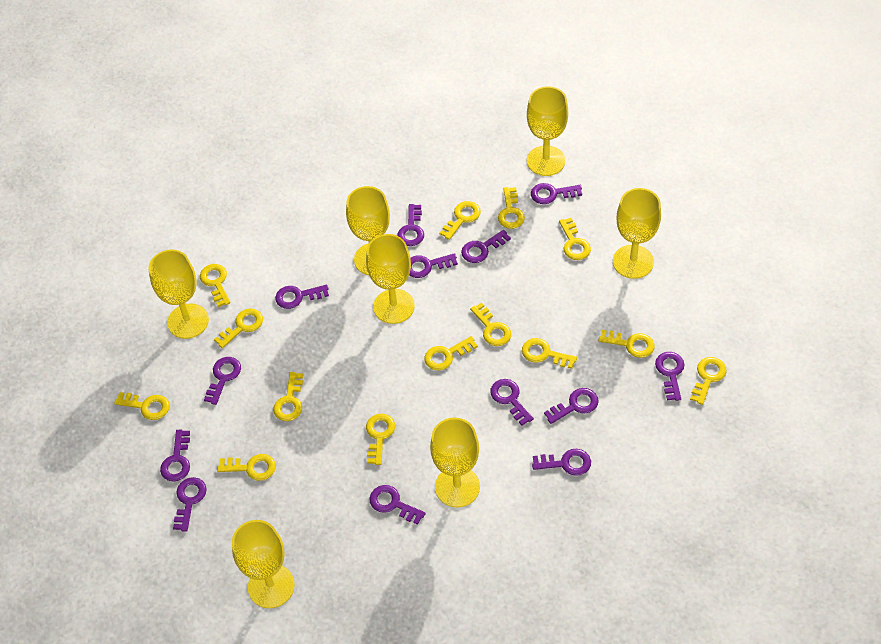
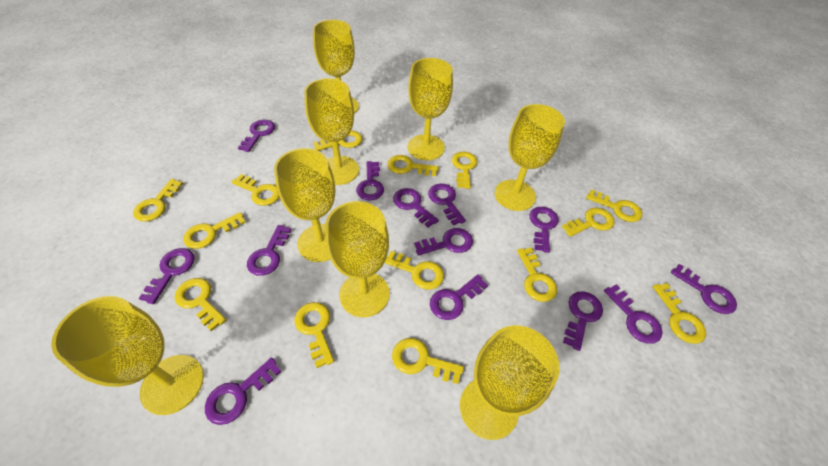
yellow goblet: [148,250,209,339] [232,520,295,608] [346,186,390,275] [366,234,415,324] [430,417,480,507] [527,86,568,176] [613,188,661,279] = 7 -> [51,296,204,415] [274,148,335,262] [304,78,359,185] [313,20,359,114] [325,201,389,317] [408,58,453,160] [460,326,559,440] [495,104,565,211] = 8

